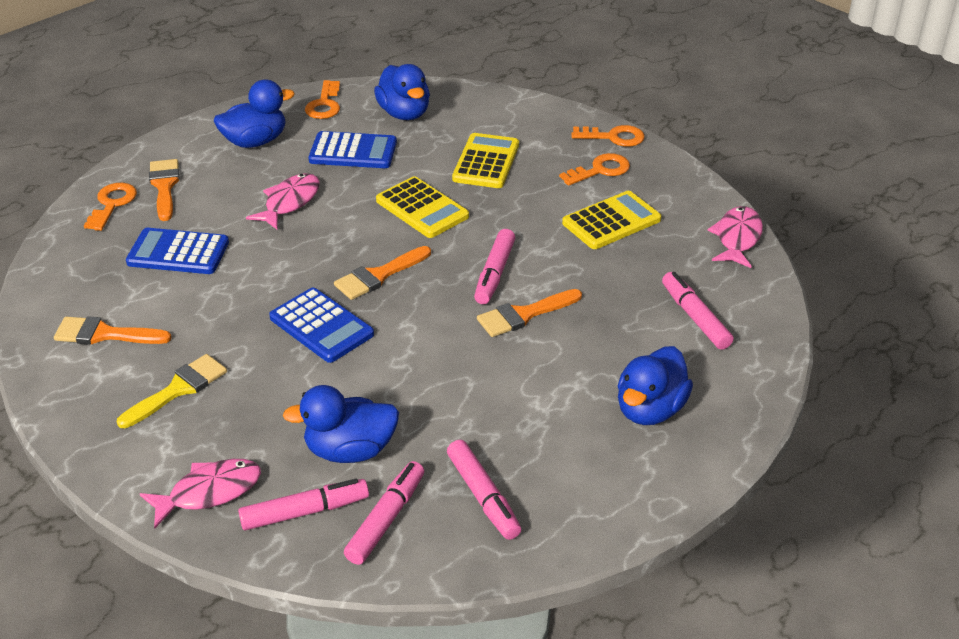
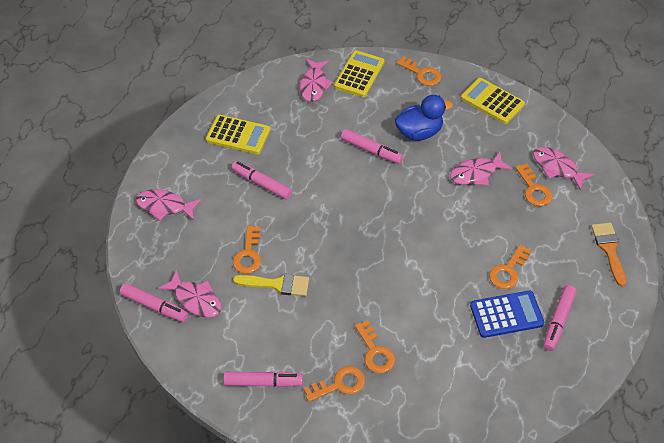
blue calculator: [126,228,229,274] [269,288,374,363] [308,131,397,168] = 3 -> [470,291,544,338] = 1
blue duck: [214,79,295,148] [282,385,399,463] [374,64,430,120] [618,346,693,425] = 4 -> [395,95,453,141] = 1
orange brush: [54,316,172,345] [149,159,180,221] [334,246,431,300] [477,289,582,337] = 4 -> [591,223,626,286] = 1
orange key: [84,183,137,231] [305,80,340,119] [559,153,630,186] [571,125,645,147] = 4 -> [233,226,261,274] [304,366,365,402] [355,320,395,373] [396,56,441,86] [489,244,531,289] [515,163,552,206] = 6
pink fish: [140,459,261,528] [246,173,320,229] [708,206,763,268] = 3 -> [136,189,201,221] [158,269,221,318] [300,59,333,102] [450,151,512,185] [533,147,594,190] = 5

